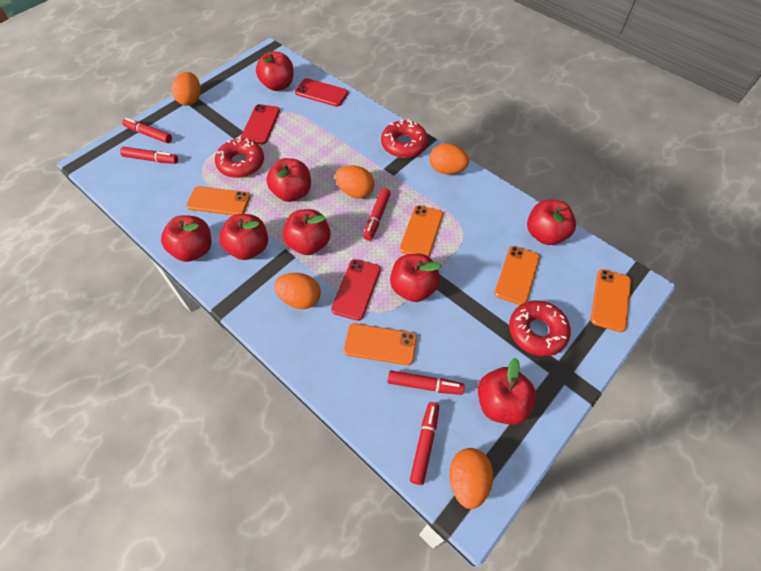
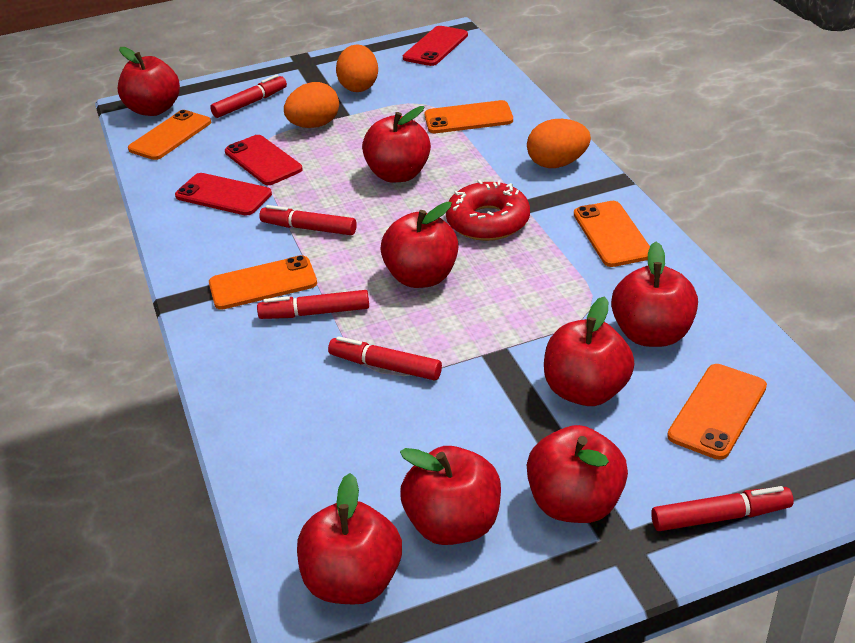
orange egg: [171,72,201,105] [274,273,321,309] [335,165,374,199] [429,143,469,174] [449,448,493,509] = 5 -> [284,82,339,128] [336,45,378,92] [527,119,591,168] = 3
red donut: [215,138,264,178] [381,119,428,158] [509,300,571,356] = 3 -> [446,180,530,241] = 1

